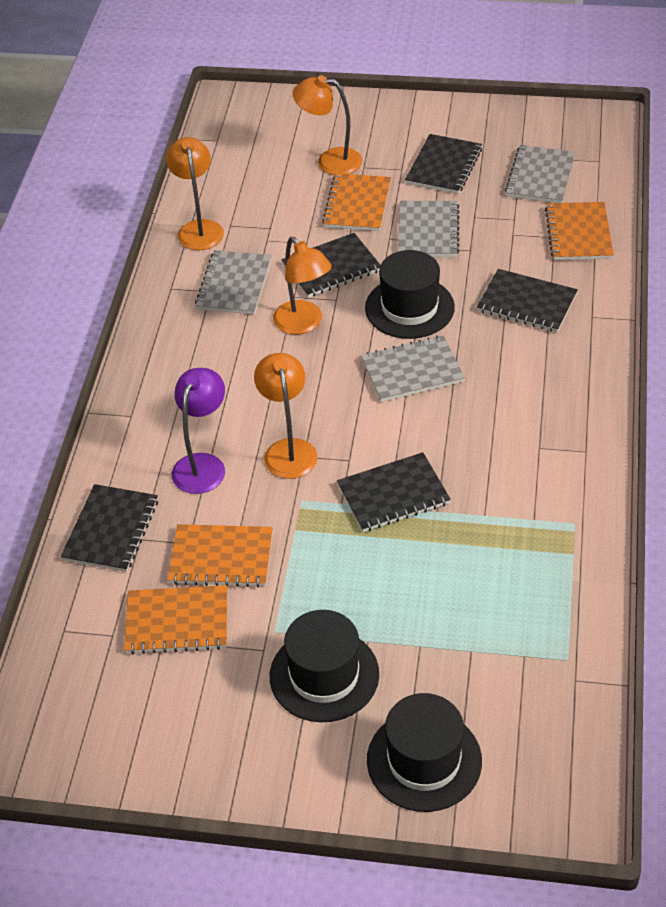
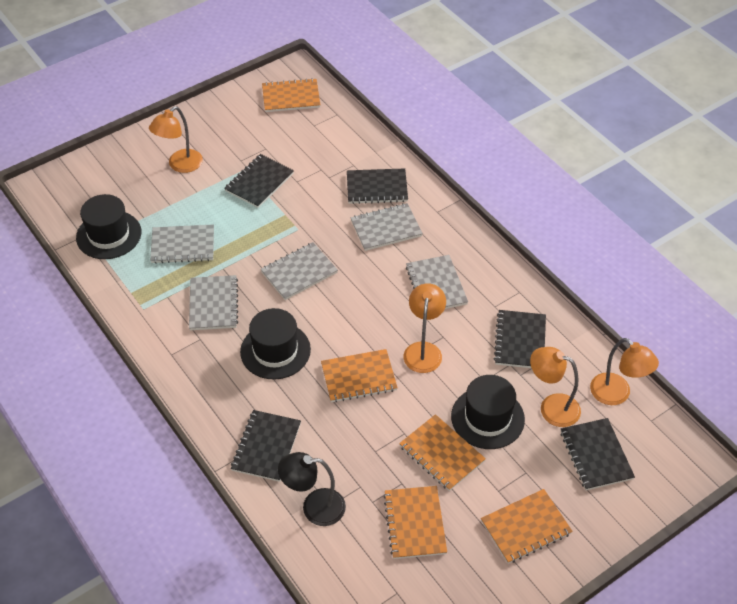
black lamp: none = 0 -> [278,452,346,526] = 1
grey notebook: [195,250,271,315] [361,336,465,402] [398,201,459,257] [505,145,575,203] = 4 -> [150,224,214,264] [189,275,238,330] [261,242,338,300] [351,203,423,251] [406,255,468,309] = 5
orange notebook: [124,585,227,655] [168,524,273,587] [322,173,391,231] [545,202,614,260] = 4 -> [262,78,320,112] [321,349,398,402] [383,486,447,559] [399,414,486,491] [481,489,573,564] = 5
purple lamp: [172,368,225,494] = 1 -> none = 0

